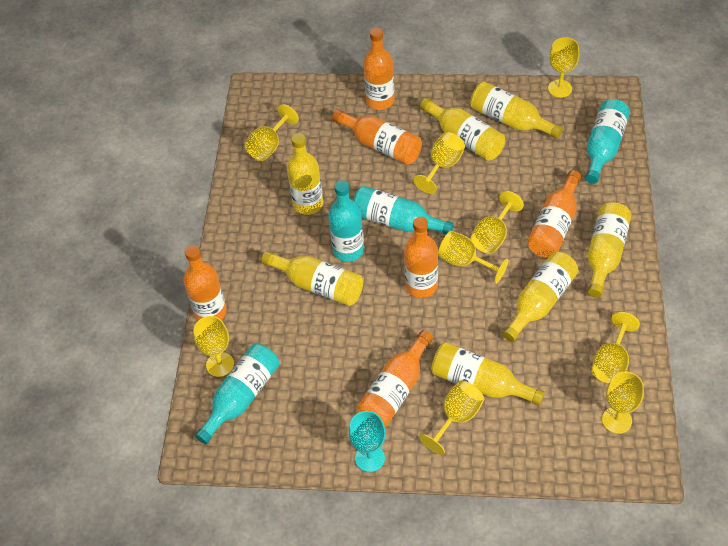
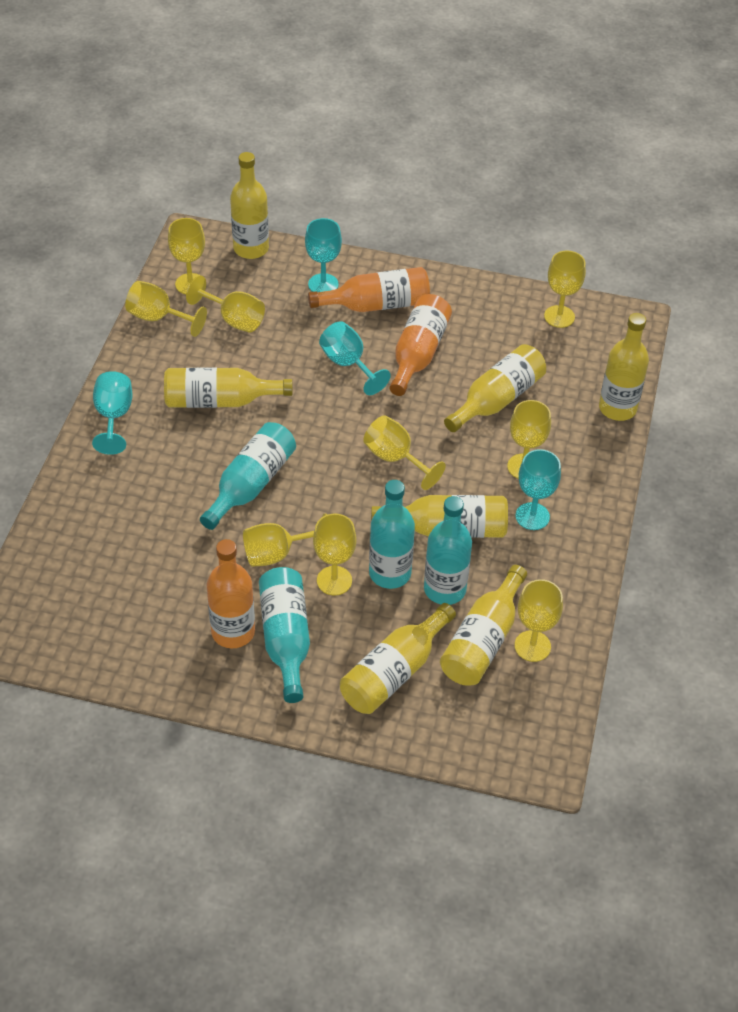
orange bottle: [183,245,227,321] [332,109,422,165] [356,330,433,428] [363,28,395,110] [404,217,438,298] [527,170,581,258] = 6 -> [207,539,255,648] [308,267,430,312] [390,294,452,396] = 3
turquoise goblet: [349,411,386,472] = 1 -> [92,371,132,455] [305,218,342,292] [319,321,391,395] [516,449,561,530] = 4

